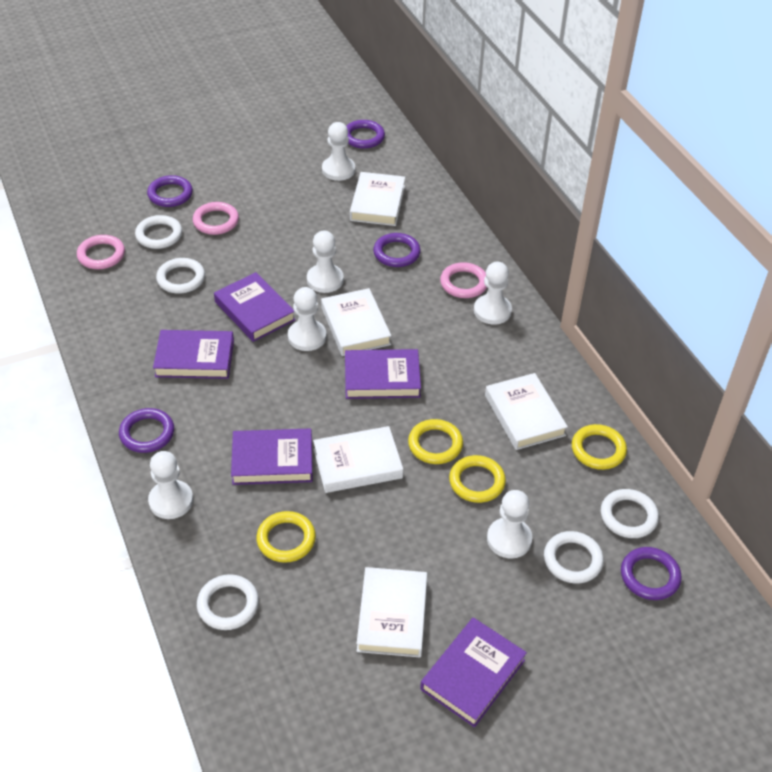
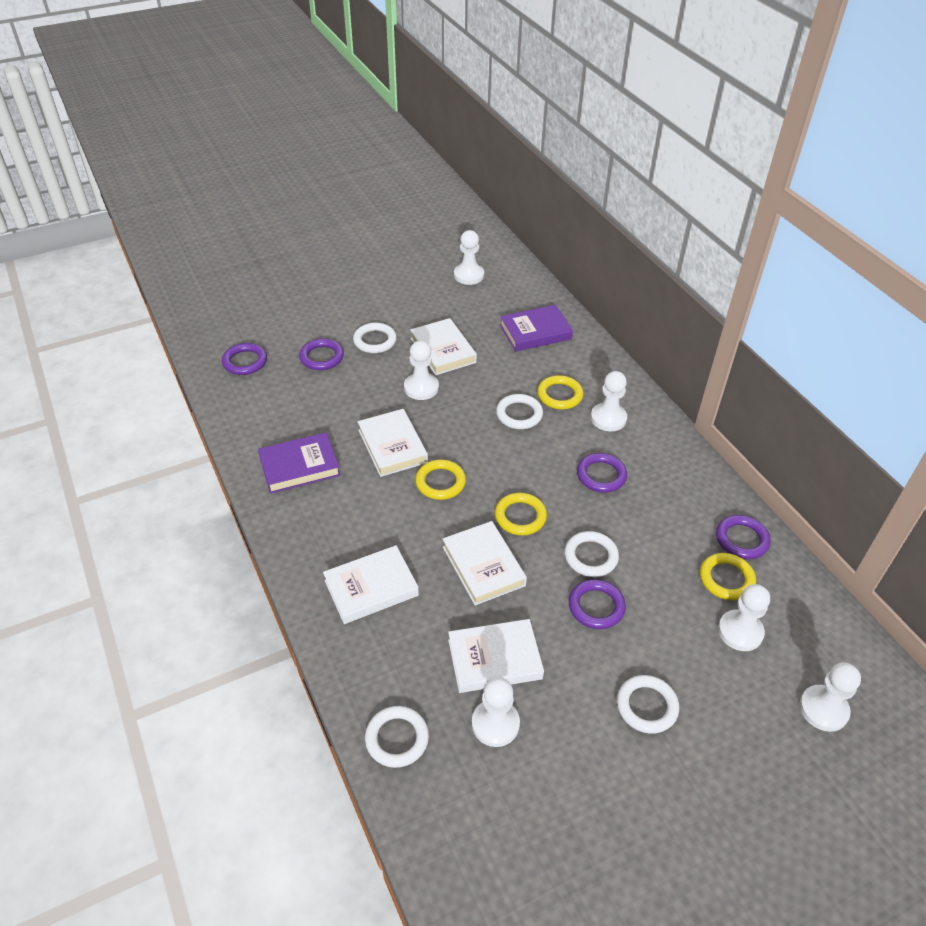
pink ring: [77,235,125,269] [193,202,239,235] [440,262,487,298] = 3 -> none = 0
purple book: [153,330,234,379] [214,272,295,342] [231,428,313,485] [345,349,421,399] [420,617,527,727] = 5 -> [258,432,340,494] [500,305,573,352] = 2

